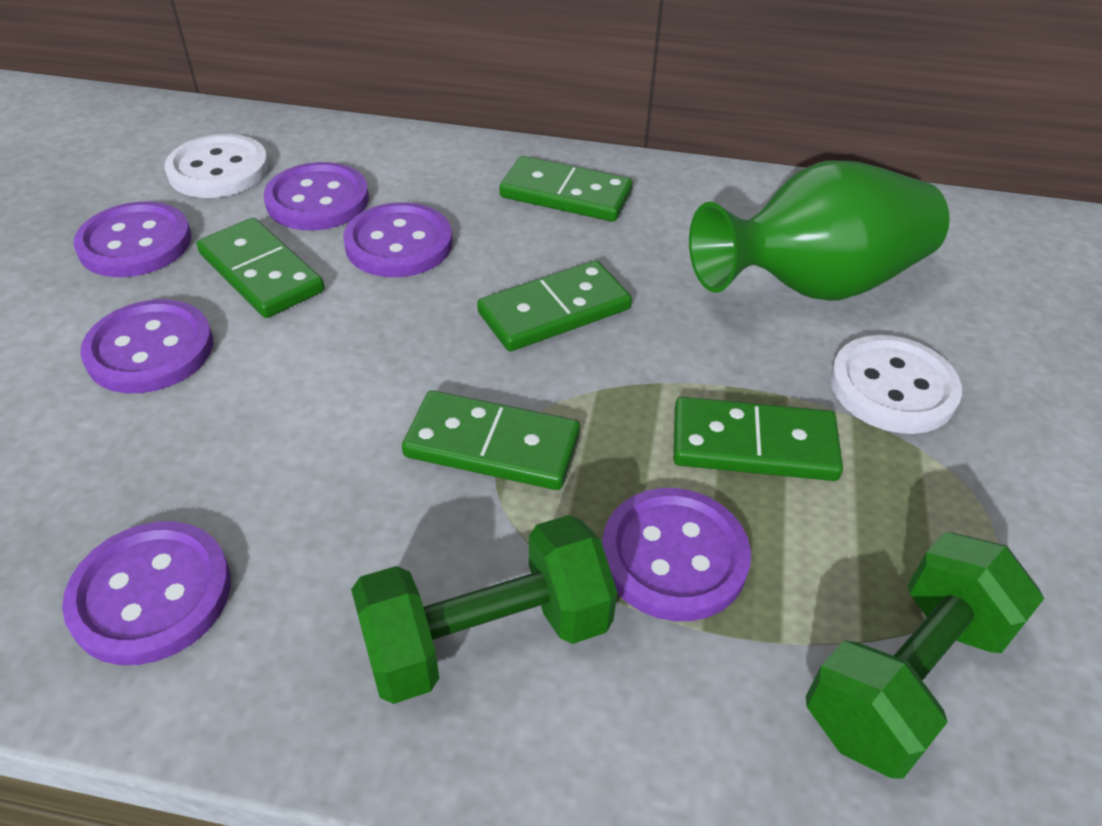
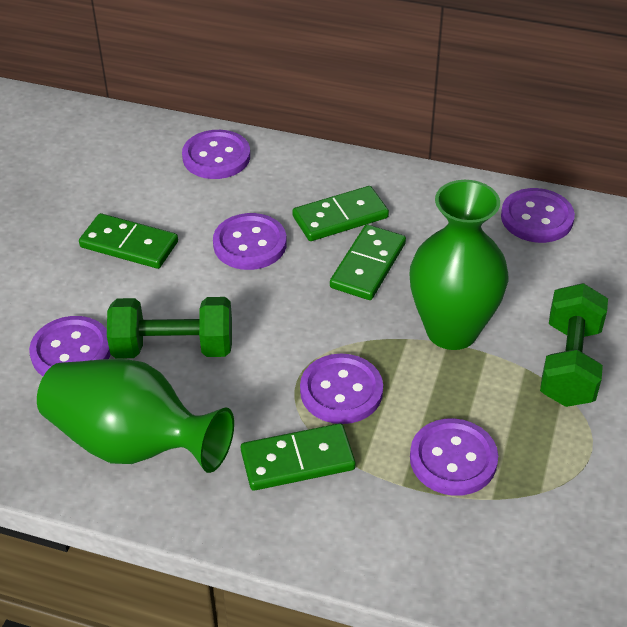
green domino: [197,218,324,318] [402,390,580,490] [477,260,632,351] [499,156,633,222] [673,397,843,481] = 5 -> [79,213,178,269] [241,423,356,491] [292,186,389,241] [330,224,406,300] = 4
green vase: [689,160,949,301] = 1 -> [37,359,234,473] [409,180,508,350] = 2
white button: [165,134,269,198] [830,335,962,434] = 2 -> none = 0

